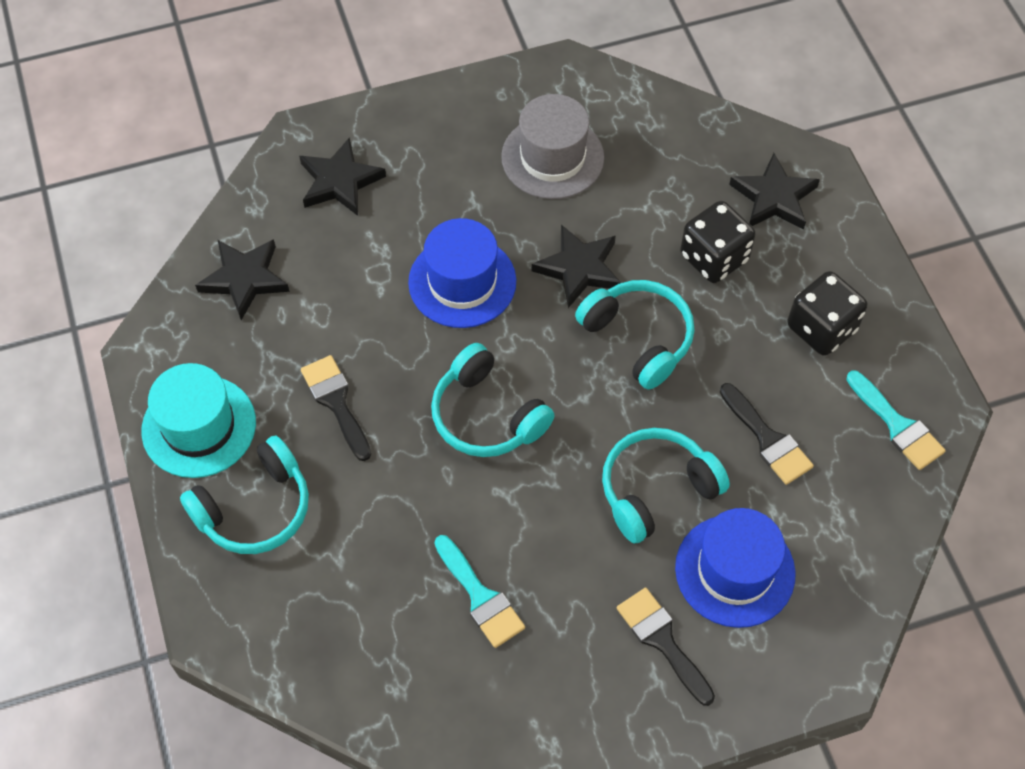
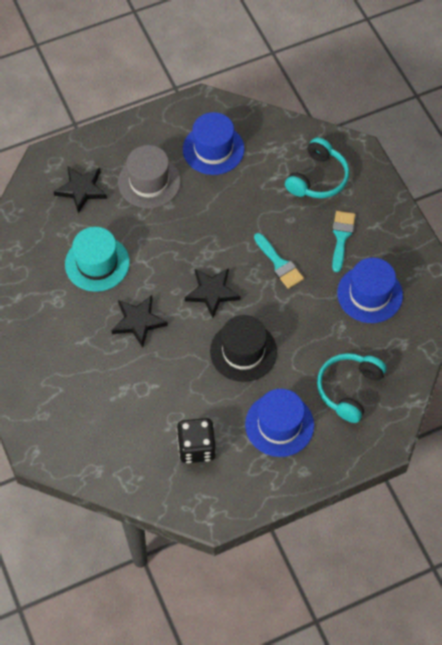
black brush: [301,355,371,461] [617,588,715,706] [720,383,814,485] = 3 -> none = 0
black dice: [680,201,756,283] [787,271,867,356] = 2 -> [177,418,216,463] = 1
black hat: none = 0 -> [210,315,277,382] = 1
black star: [195,239,290,320] [299,137,386,216] [532,224,621,308] [729,153,820,230] = 4 -> [53,166,107,214] [111,295,168,348] [185,268,240,318] = 3
blue hat: [408,218,516,328] [675,508,796,628] = 2 -> [183,112,244,175] [245,389,314,457] [337,258,403,323] = 3
turquoise headphones: [180,435,309,554] [431,343,555,457] [575,280,695,390] [602,428,730,544] = 4 -> [285,137,349,198] [317,353,387,423] = 2

